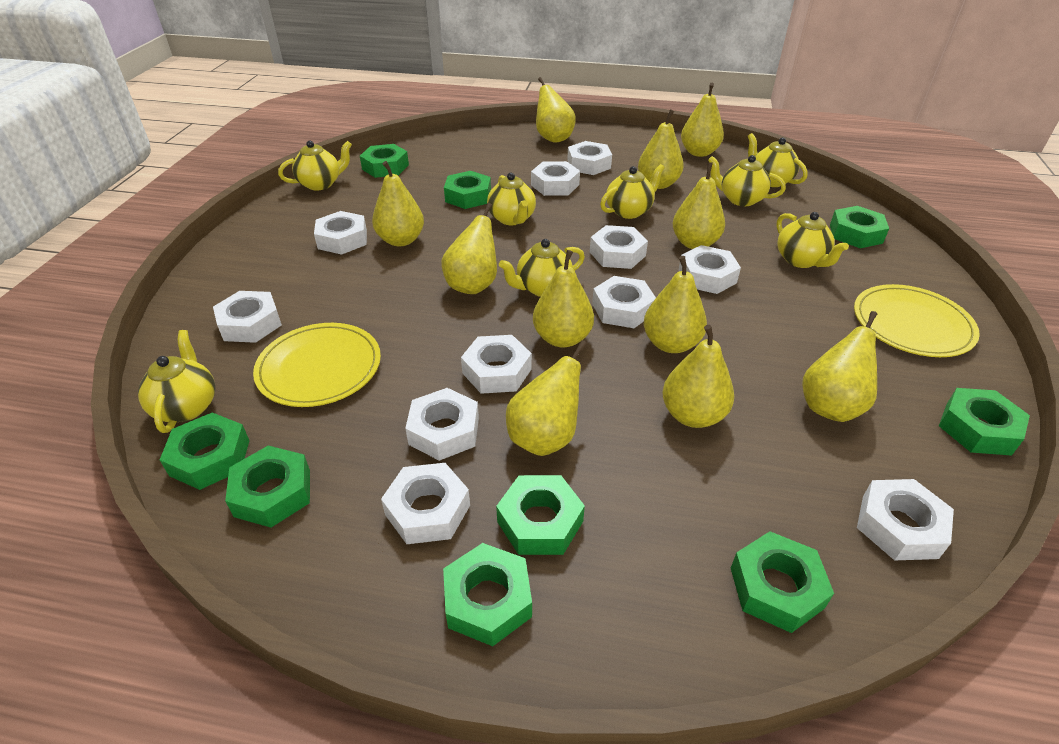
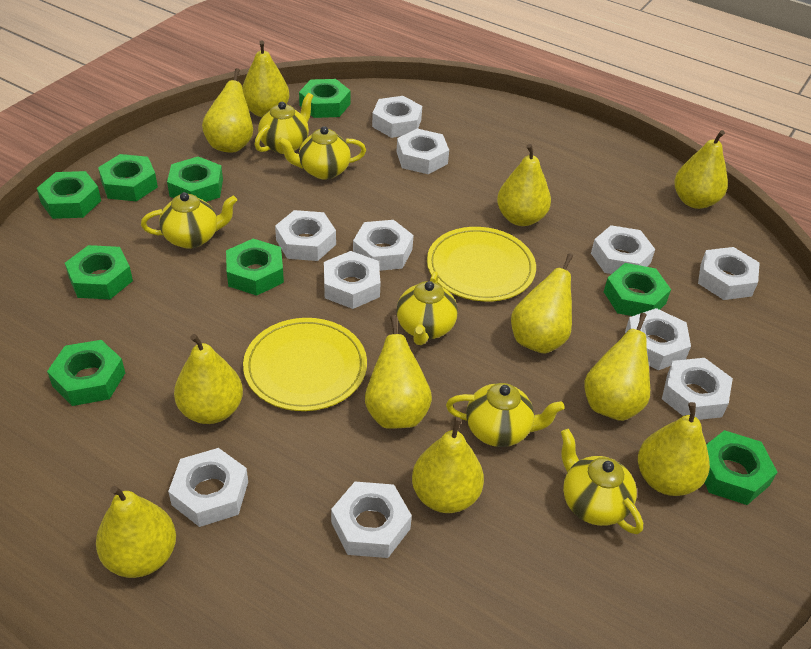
yellow teapot: [138,330,215,433] [278,140,352,191] [487,173,536,225] [499,239,585,297] [600,164,665,219] [708,155,786,206] [748,133,808,187] [776,212,849,268] = 8 -> [141,192,237,249] [254,93,313,154] [278,126,366,179] [396,271,458,345] [446,383,565,447] [561,429,643,534] = 6

